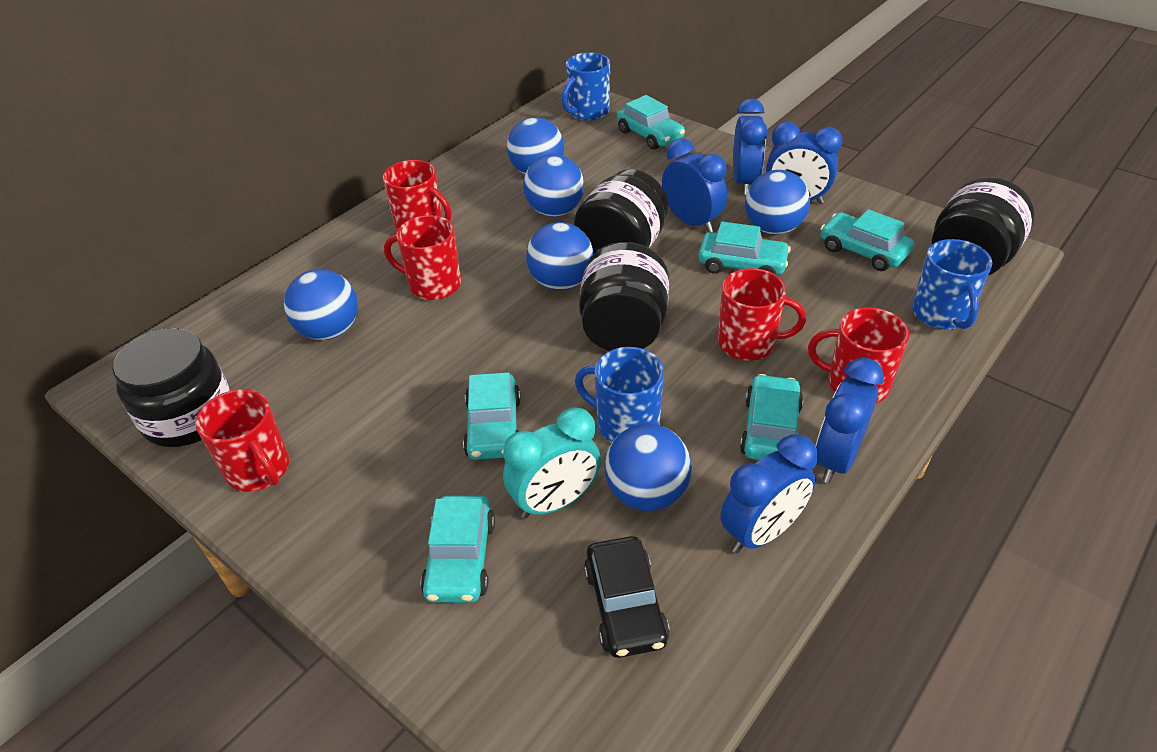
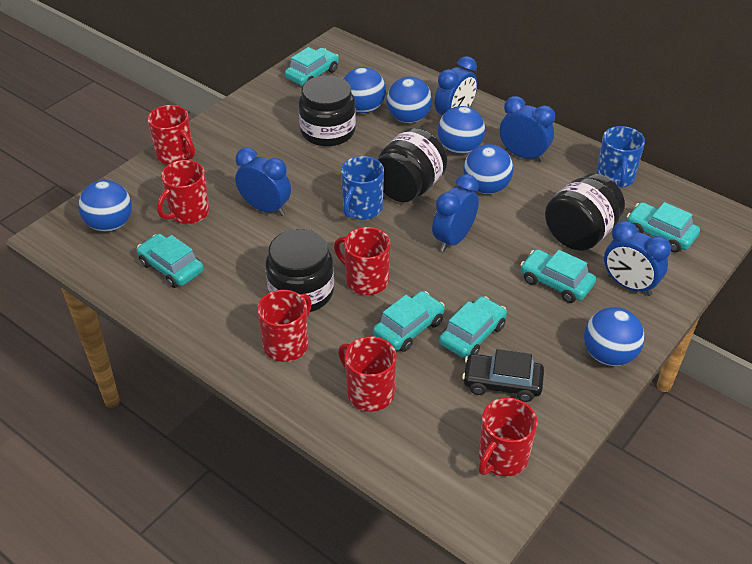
blue mug: [562,52,610,121] [575,347,664,443] [912,239,992,330] = 3 -> [341,156,384,220] [596,126,645,188] = 2
red mug: [195,389,289,492] [383,160,451,231] [384,215,461,300] [718,268,806,361] [808,307,909,403] = 5 -> [147,105,195,165] [157,160,210,224] [257,290,312,362] [334,227,390,295] [338,336,397,411] [479,398,537,477] = 6
turquoise clock: [503,407,601,519] = 1 -> none = 0

